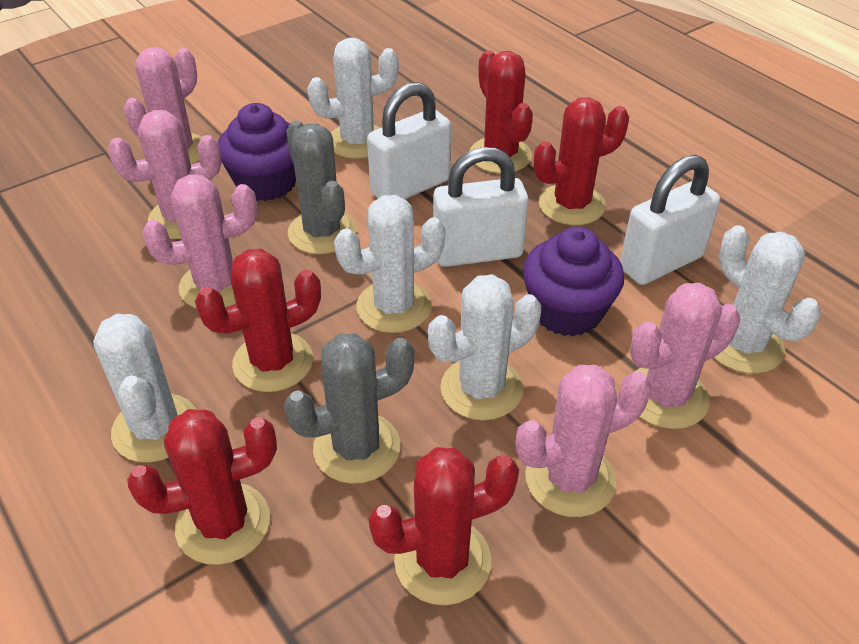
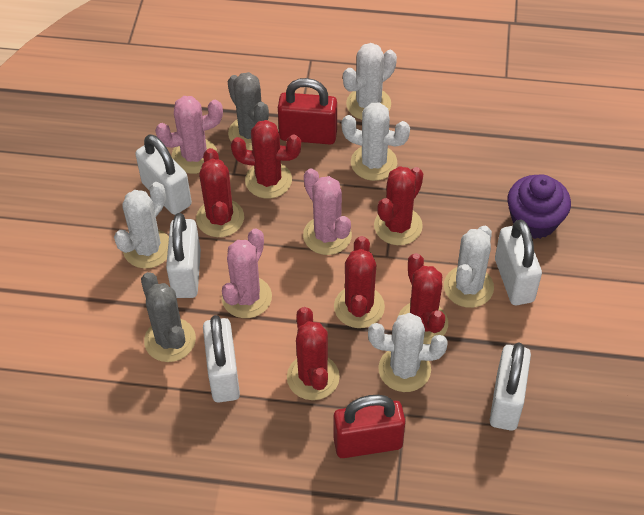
pink cactus: [108,110,222,239] [124,47,202,164] [143,174,258,309] [516,365,651,517] [631,283,740,429] = 5 -> [155,96,223,174] [222,228,272,318] [303,168,352,255] = 3
purple cupcake: [218,103,296,201] [523,227,624,336] = 2 -> [507,175,571,239] = 1
red cactus: [127,409,277,565] [195,249,321,392] [369,447,519,605] [470,50,533,173] [534,97,629,225] = 5 -> [196,148,244,237] [231,120,301,198] [287,307,340,400] [334,236,385,328] [374,166,423,245] [397,253,448,344] = 6
red padlock: none = 0 -> [278,78,337,144] [334,395,405,458] = 2
white padlock: [367,82,451,199] [433,147,529,267] [620,155,720,285] = 3 -> [135,134,192,215] [166,213,201,298] [203,315,240,402] [490,342,531,431] [495,219,542,305] = 5

